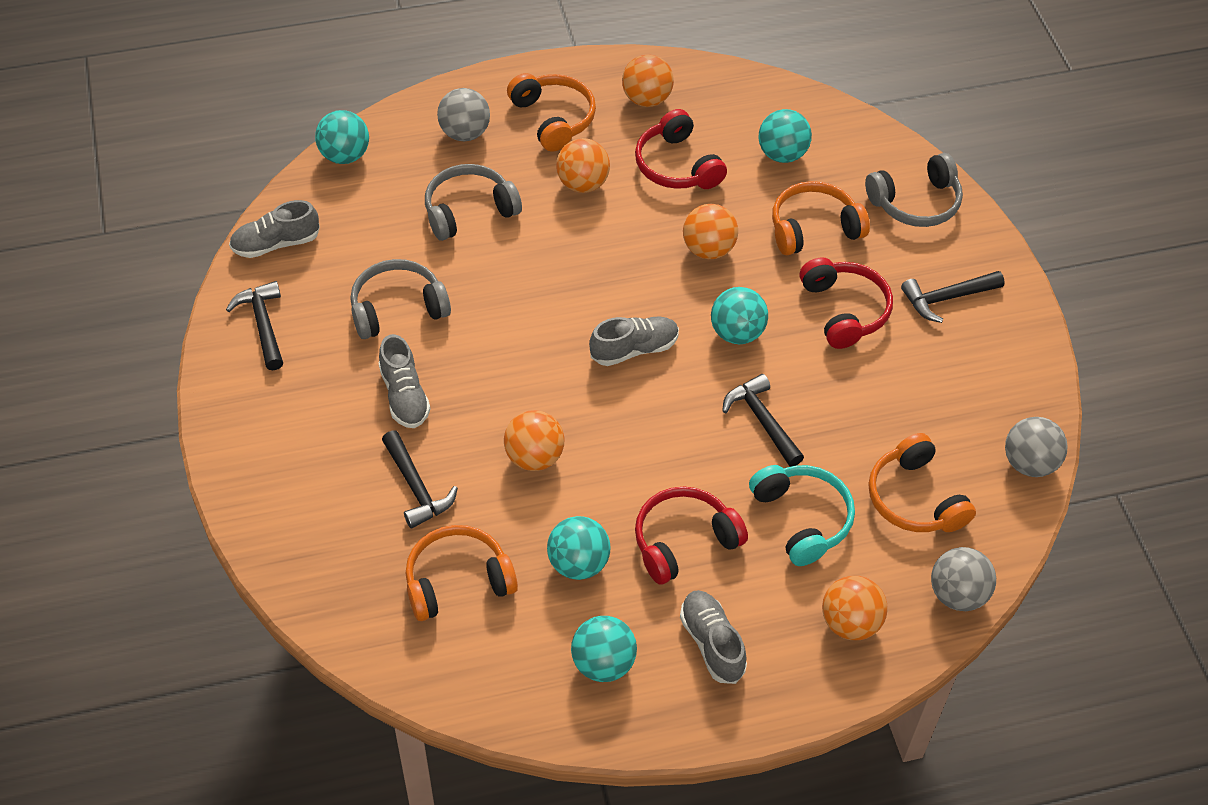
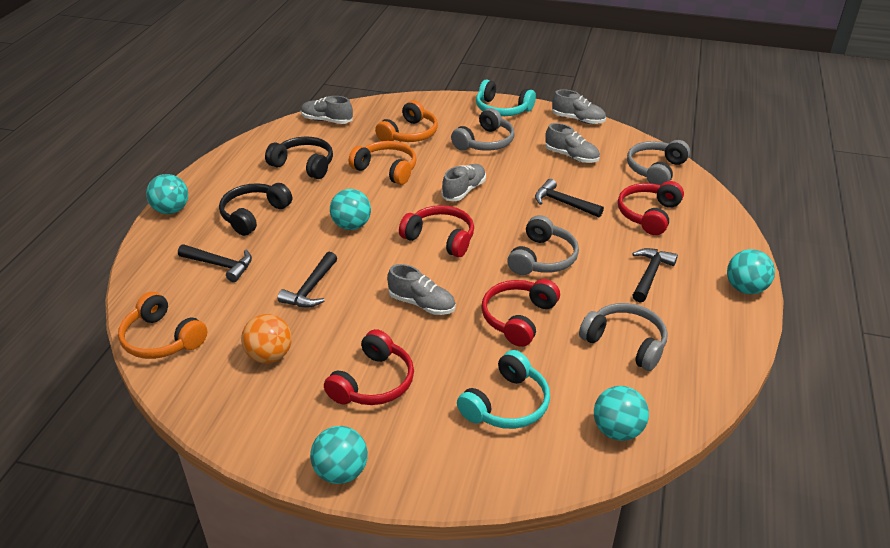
black headphones: none = 0 -> [219,183,292,236] [265,137,333,179] = 2
grey ball: [437,88,490,141] [931,547,996,611] [1005,417,1068,477] = 3 -> none = 0
grey headphones: [350,259,451,339] [425,164,522,241] [865,153,963,227] = 3 -> [451,108,515,151] [507,215,579,275] [579,303,668,371] [627,140,690,185] = 4
grey shoe: [229,200,320,258] [379,334,431,428] [589,316,679,366] [680,590,747,684] = 4 -> [301,96,353,124] [387,264,456,315] [442,164,486,201] [545,123,600,163] [552,89,606,124] = 5
orange ball: [504,410,564,471] [556,138,610,193] [622,54,674,107] [683,204,738,259] [822,576,888,640] = 5 -> [241,314,292,363] = 1
orange headphones: [405,525,518,621] [507,73,596,152] [772,181,870,255] [869,433,976,532] = 4 -> [118,292,207,359] [349,141,416,185] [375,100,438,142] = 3
red headphones: [635,109,727,189] [635,487,748,585] [800,257,893,349] = 3 -> [324,329,414,405] [399,205,474,257] [481,279,560,347] [618,181,684,235] = 4
turquoise headphones: [749,465,855,566] = 1 -> [457,350,550,429] [476,80,536,116] = 2

